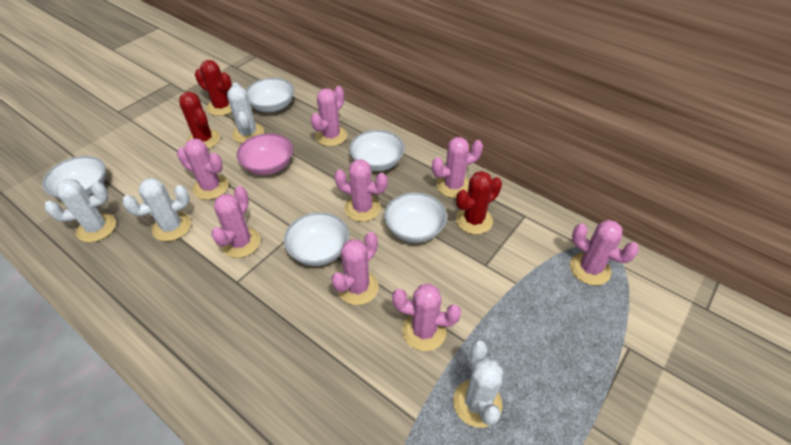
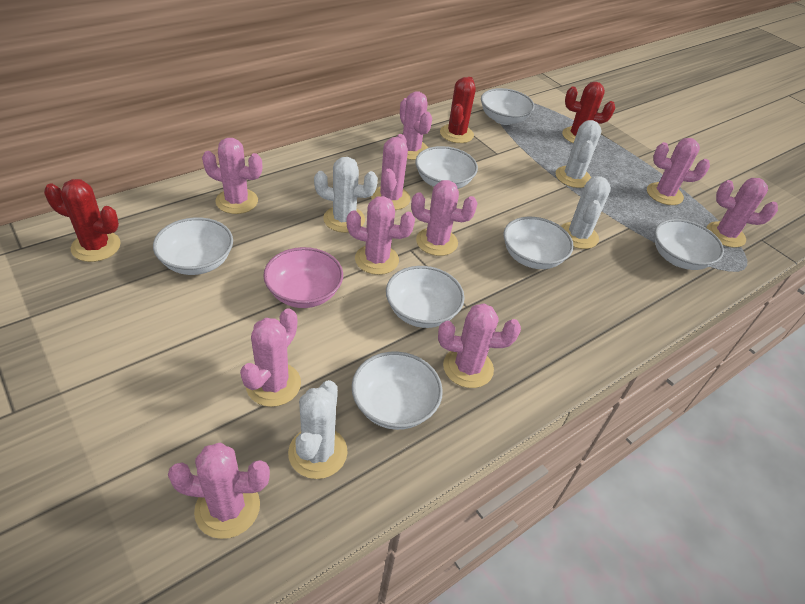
pink cactus: [177,139,229,200] [211,186,260,258] [311,86,347,146] [331,232,379,305] [334,159,388,222] [392,284,461,351] [432,137,483,198] [570,220,639,285] = 8 -> [168,443,270,539] [202,138,262,214] [240,308,301,407] [347,196,415,275] [371,134,411,210] [400,91,432,160] [411,180,477,256] [438,304,521,388] [647,138,710,205] [707,178,778,248] = 10
white bowl: [42,156,106,200] [246,78,294,112] [284,212,349,266] [349,130,405,171] [384,192,447,243] = 5 -> [153,217,233,275] [352,351,443,430] [386,266,465,328] [415,146,478,189] [481,88,535,125] [504,217,574,269] [655,219,724,270] = 7

